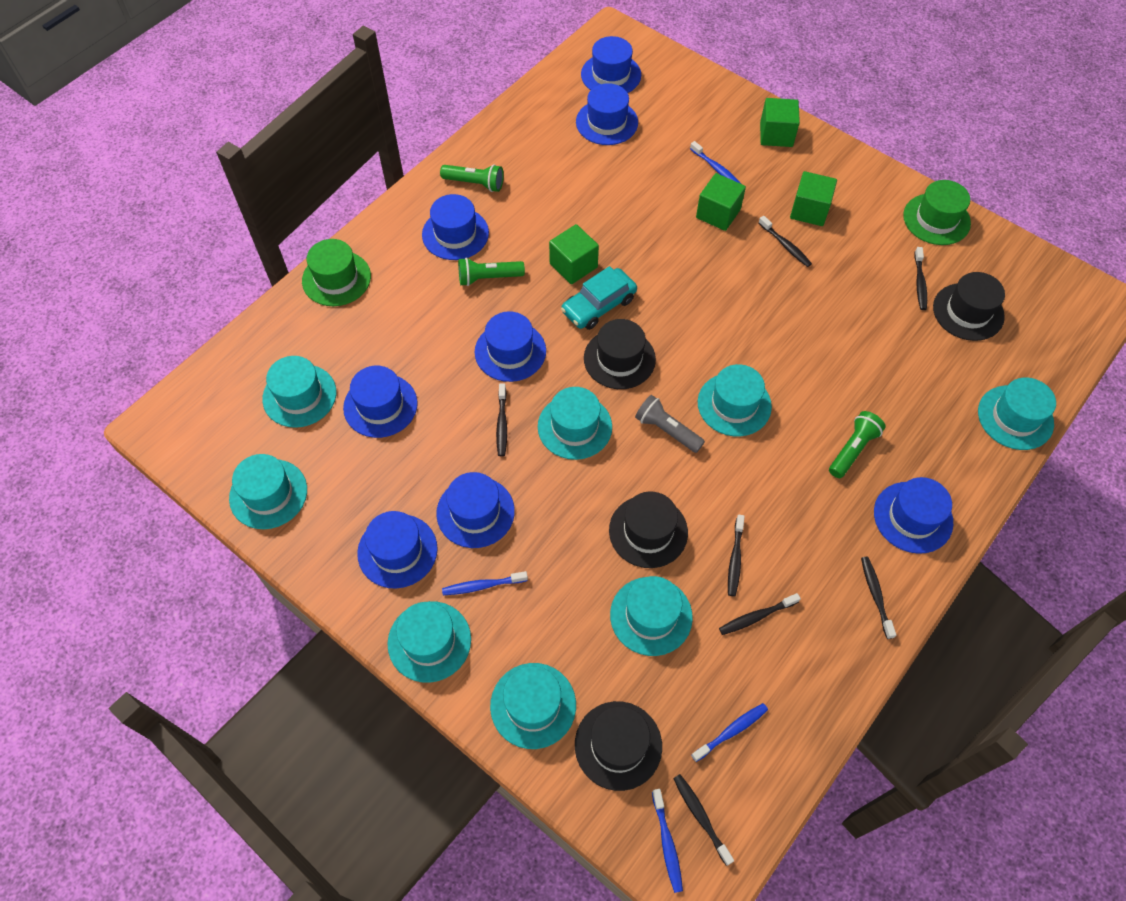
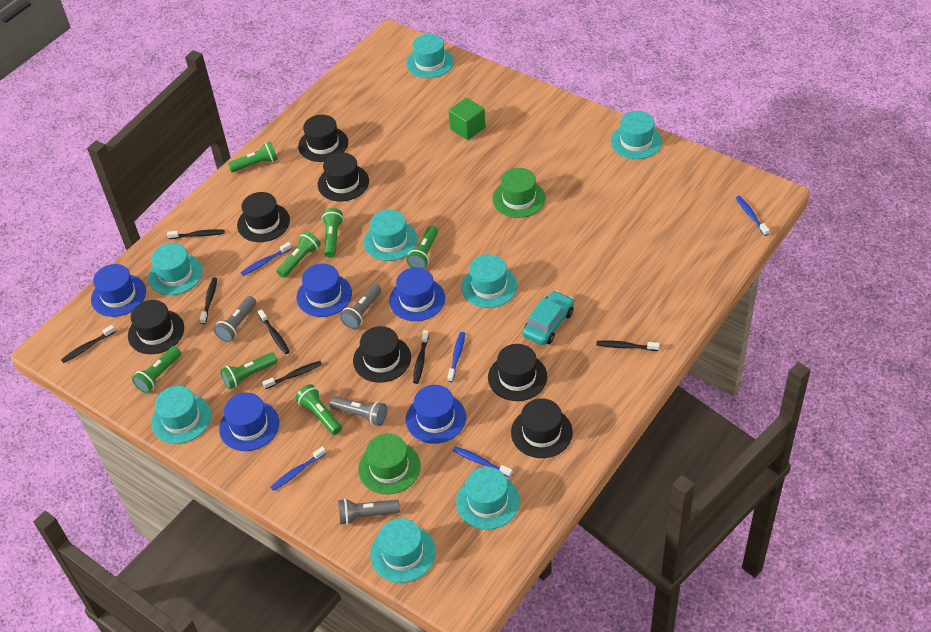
black hat: [575,701,662,791] [584,319,656,389] [609,491,688,568] [933,272,1005,341] = 4 -> [128,300,184,354] [237,192,290,242] [298,115,348,162] [318,153,369,202] [353,326,411,383] [488,344,547,401] [511,398,573,458] = 7
blue hat: [343,366,418,438] [357,511,438,588] [422,194,489,260] [436,472,515,548] [475,311,546,382] [576,83,638,145] [581,36,641,93] [874,477,953,554] = 8 -> [91,264,146,317] [219,393,279,451] [297,264,352,317] [389,267,445,321] [406,385,466,444] = 5
blue toothbrush: [442,571,528,595] [652,789,683,893] [690,141,741,184] [691,703,768,762] = 4 -> [241,242,292,276] [270,446,326,491] [447,332,465,382] [453,447,513,477] [736,196,769,236] = 5
green cube: [549,224,599,284] [696,173,746,231] [760,98,800,147] [790,171,837,226] = 4 -> [448,97,486,140] = 1
green flashlight: [440,164,504,192] [458,257,525,286] [829,411,886,478] = 3 -> [132,346,181,393] [220,352,277,390] [228,141,278,172] [277,231,320,278] [296,384,342,435] [322,208,343,258] [407,226,438,269] = 7
grey flashlight: [635,395,705,453] = 1 -> [214,296,256,342] [329,396,387,426] [338,499,400,525] [340,284,382,329] = 4

